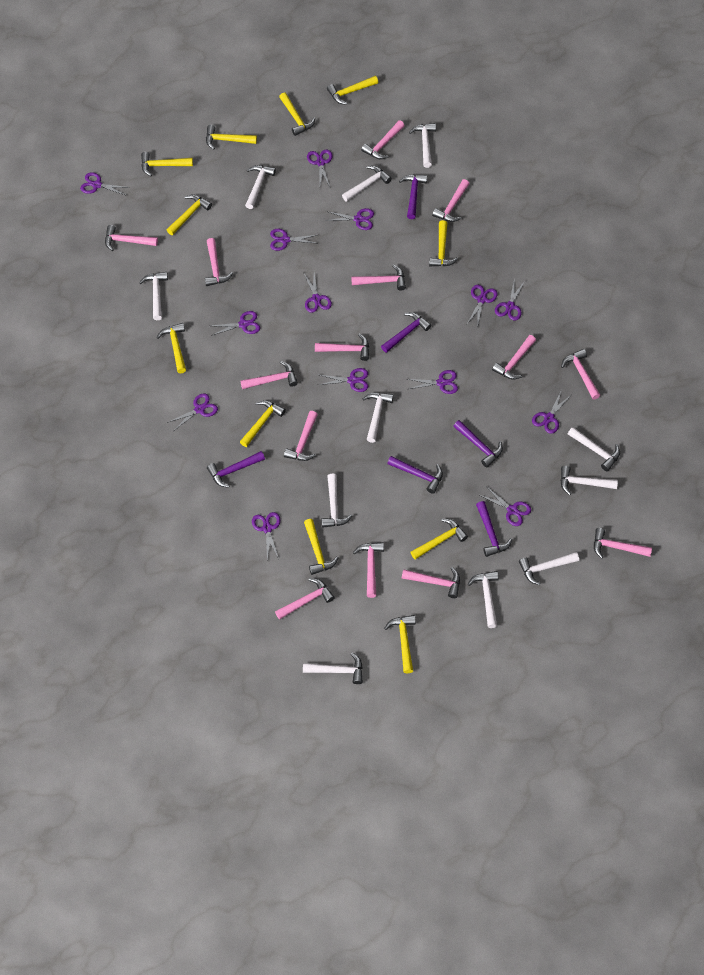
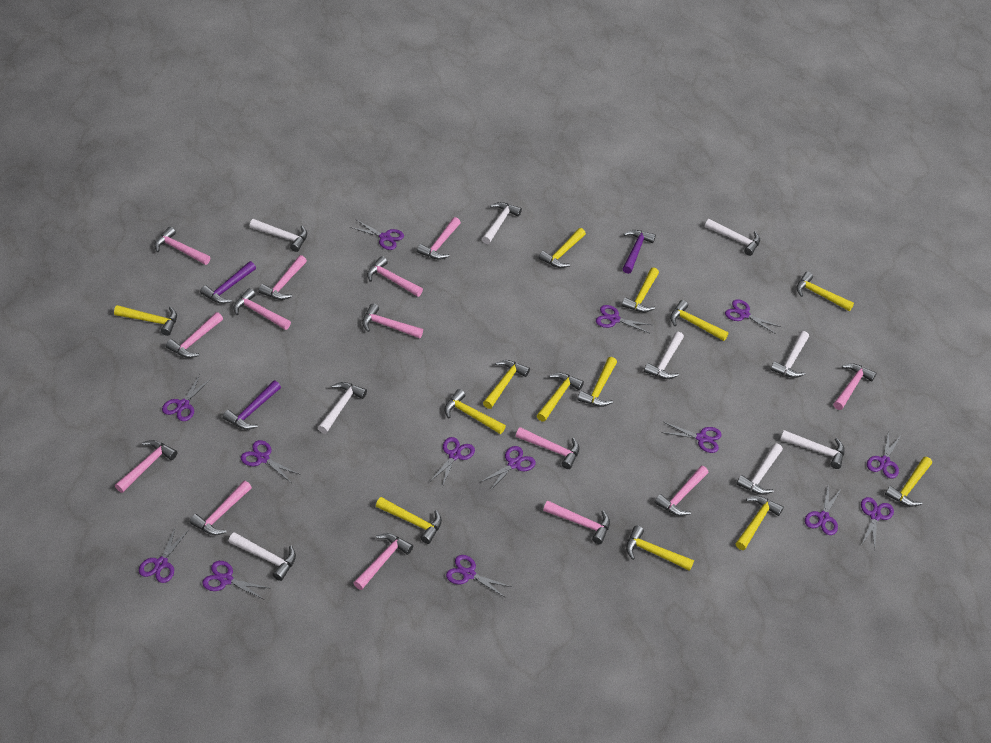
purple hammer: [207,451,265,488] [381,312,432,353] [387,456,443,494] [399,175,427,219] [453,420,503,468] [476,501,512,557] = 6 -> [200,261,256,304] [223,381,281,430] [623,230,656,274] = 3
white hammer: [139,272,168,320] [245,165,276,209] [303,652,363,684] [322,474,352,528] [342,166,392,202] [363,393,394,443] [409,123,436,168] [468,571,499,628] [519,552,579,585] [561,466,618,495] [568,427,620,471] = 11 -> [228,532,296,581] [250,219,307,252] [318,382,367,434] [482,202,522,244] [644,332,684,379] [705,219,760,256] [736,443,783,495] [770,331,809,378] [780,430,845,469] = 9
yellow hammer: [141,152,193,176] [157,323,186,373] [167,194,212,235] [206,125,257,150] [240,400,286,447] [279,92,315,136] [304,519,339,575] [327,76,378,105] [384,615,416,673] [411,519,468,560] [429,220,458,266] = 11 -> [114,305,177,336] [376,497,442,544] [444,389,506,434] [483,360,530,409] [537,372,584,422] [539,228,586,268] [577,357,617,407] [621,268,659,312] [626,525,694,571] [670,300,729,341] [735,496,784,550] [796,272,854,311] [885,457,932,507] = 13

